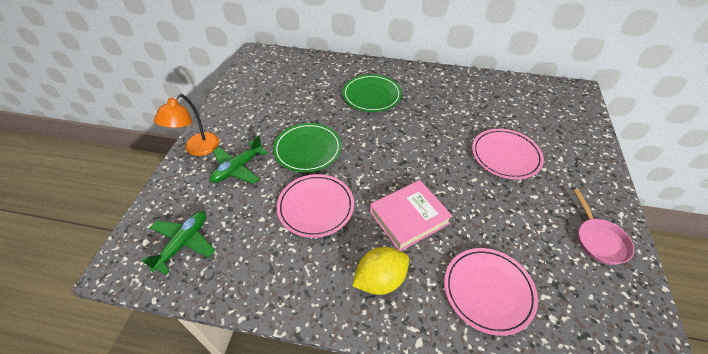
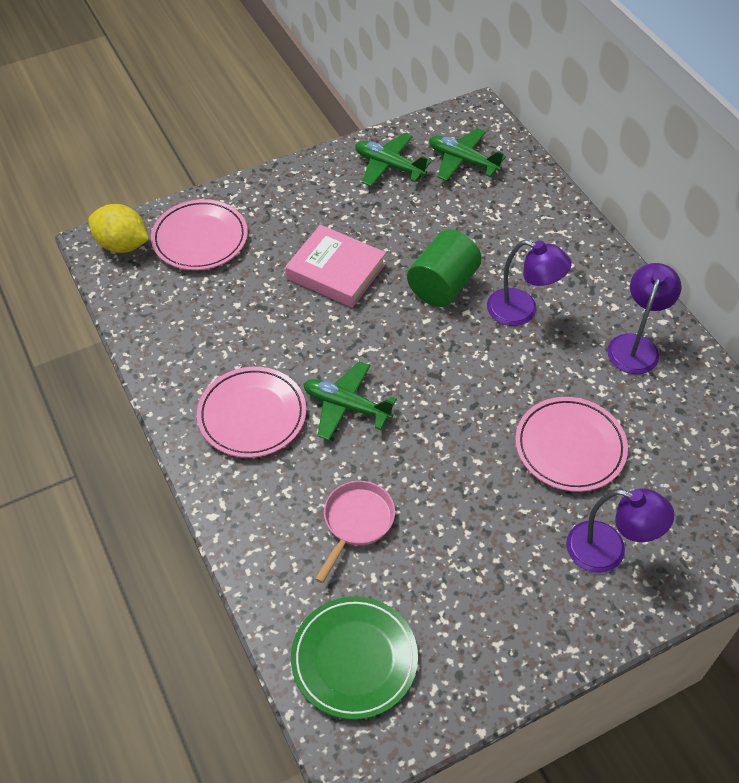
green cylinder: none = 0 -> [407,229,482,307] = 1
green plane: [142,211,215,275] [210,135,268,184] = 2 -> [303,361,397,440] [355,133,431,186] [429,128,506,181] = 3
green plate: [273,123,342,172] [342,74,402,112] = 2 -> [291,597,418,720] = 1
orange lamp: [154,94,219,156] = 1 -> none = 0
purple lamp: none = 0 -> [487,240,572,326] [566,488,674,573] [607,263,681,374] = 3

